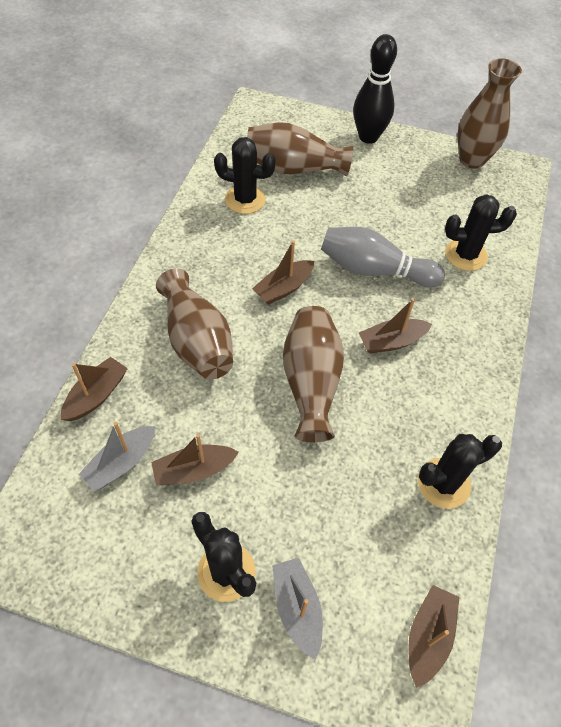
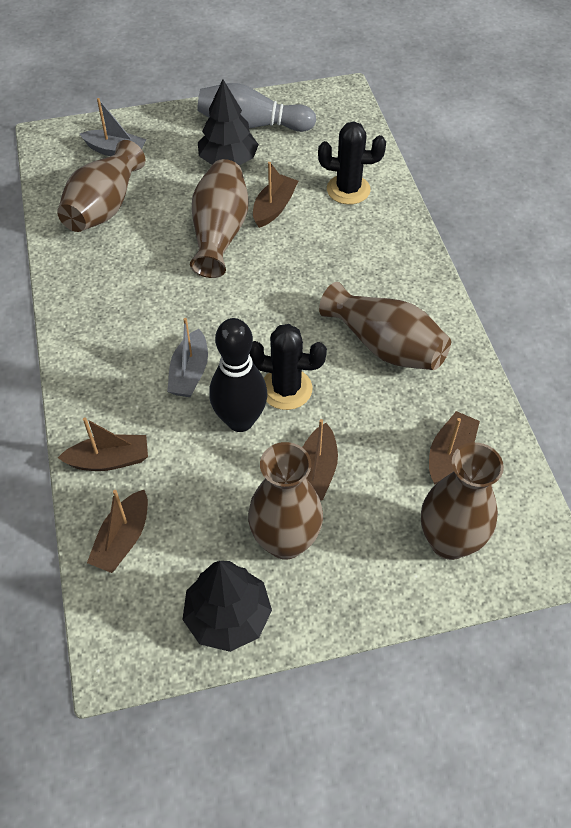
black cactus: [191,512,256,602] [214,137,276,214] [418,434,502,509] [445,194,517,271] = 4 -> [249,324,327,410] [318,122,386,205] = 2
black tree: none = 0 -> [182,561,272,652] [198,80,259,165] = 2
brown vase: [156,268,233,380] [247,122,353,177] [283,306,344,442] [457,58,522,169] = 4 -> [57,140,146,232] [190,159,248,278] [248,442,323,560] [319,282,451,370] [421,442,504,560] = 5

